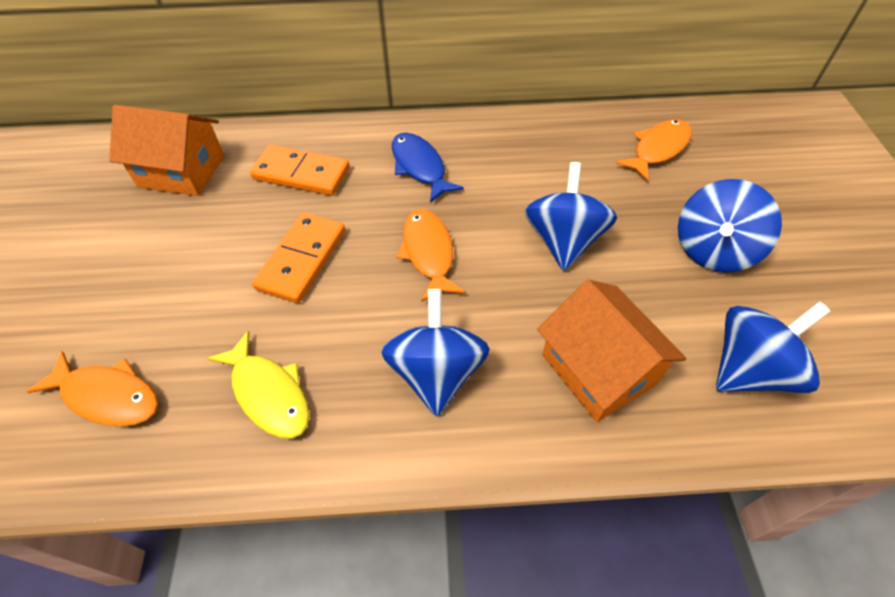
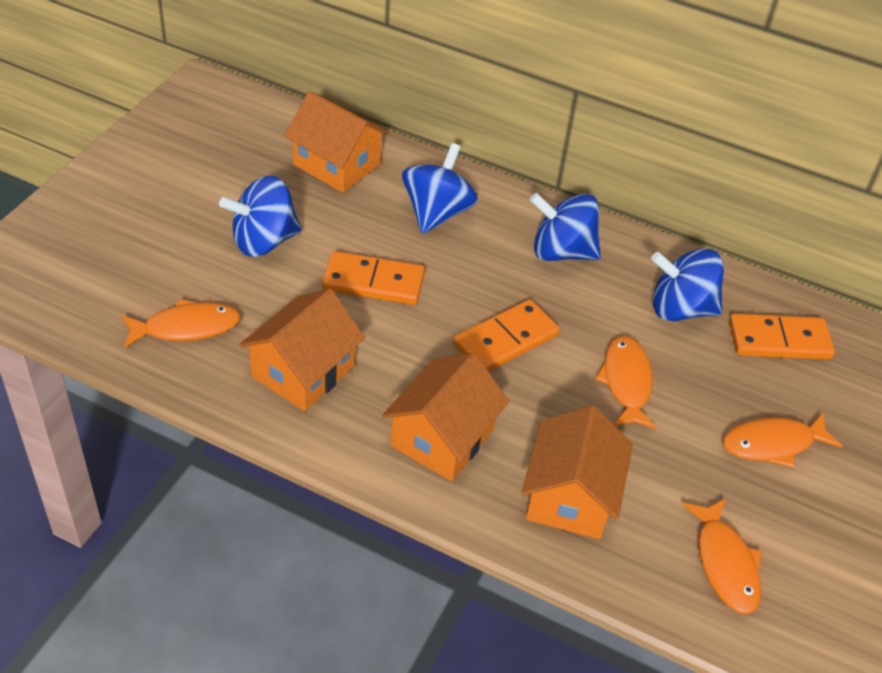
blue fish: [392,133,464,203] = 1 -> none = 0
orange domino: [250,145,350,196] [252,213,345,303] = 2 -> [322,251,425,305] [453,299,560,372] [729,314,835,360] = 3
orange fish: [26,351,158,427] [396,209,465,302] [616,119,692,181] = 3 -> [121,299,241,348] [595,336,657,429] [682,498,762,614] [723,413,843,468] = 4
orange house: [109,105,225,196] [537,279,686,422] = 2 -> [239,289,365,411] [284,91,389,193] [382,353,509,481] [521,406,633,539] = 4
yellow fish: [207,331,310,439] = 1 -> none = 0

